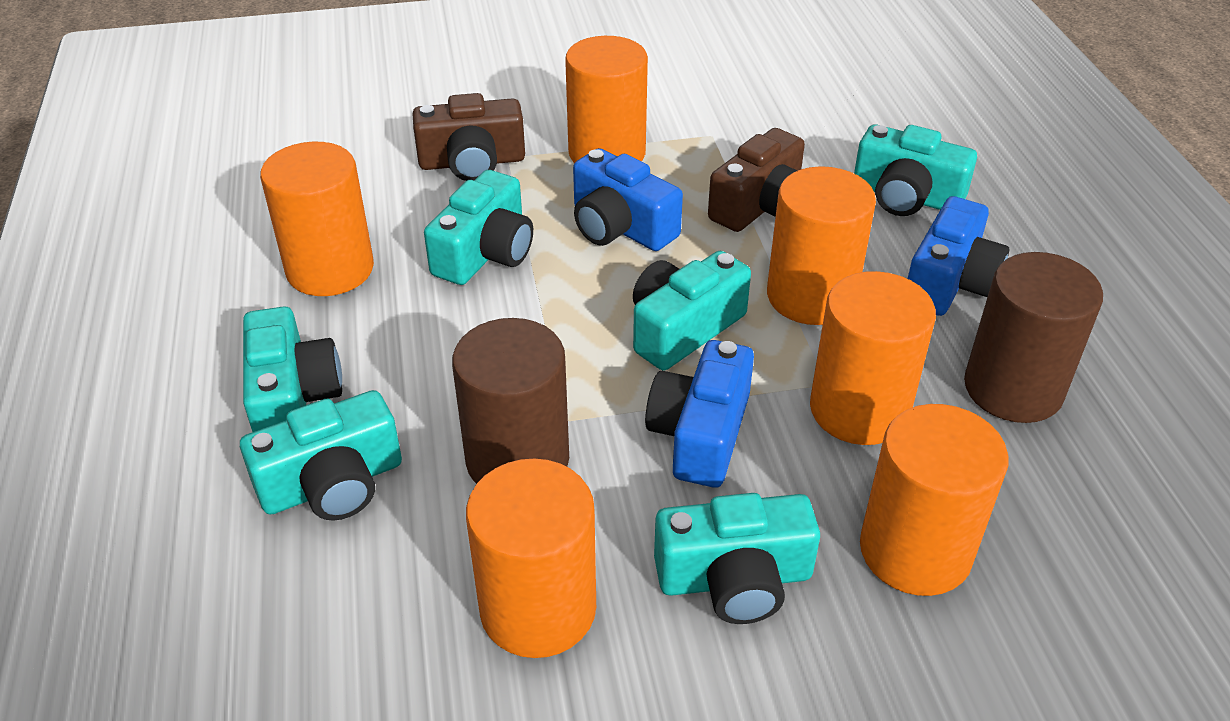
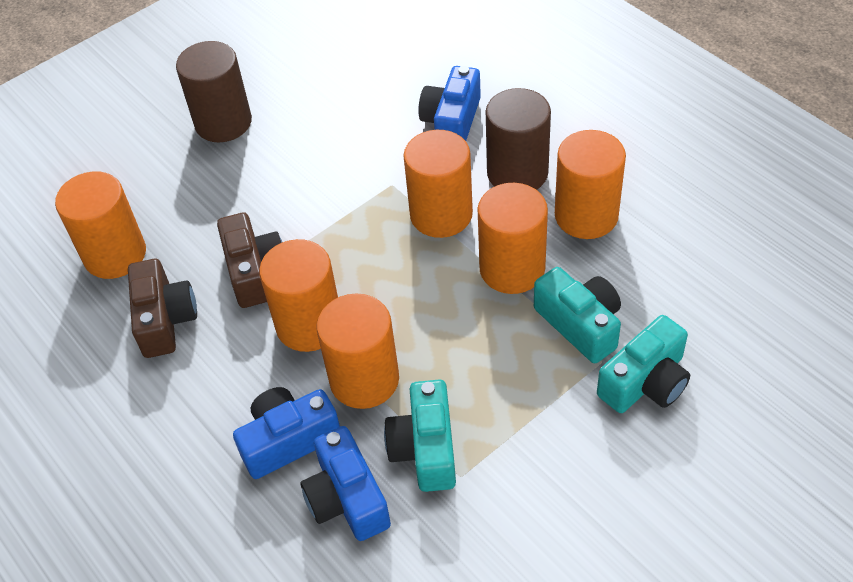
turquoise camera: [240,390,402,521] [243,306,342,432] [424,170,533,285] [633,251,751,371] [654,493,820,624] [854,124,977,216] = 6 -> [384,380,456,492] [534,267,621,363] [597,315,690,413] = 3

